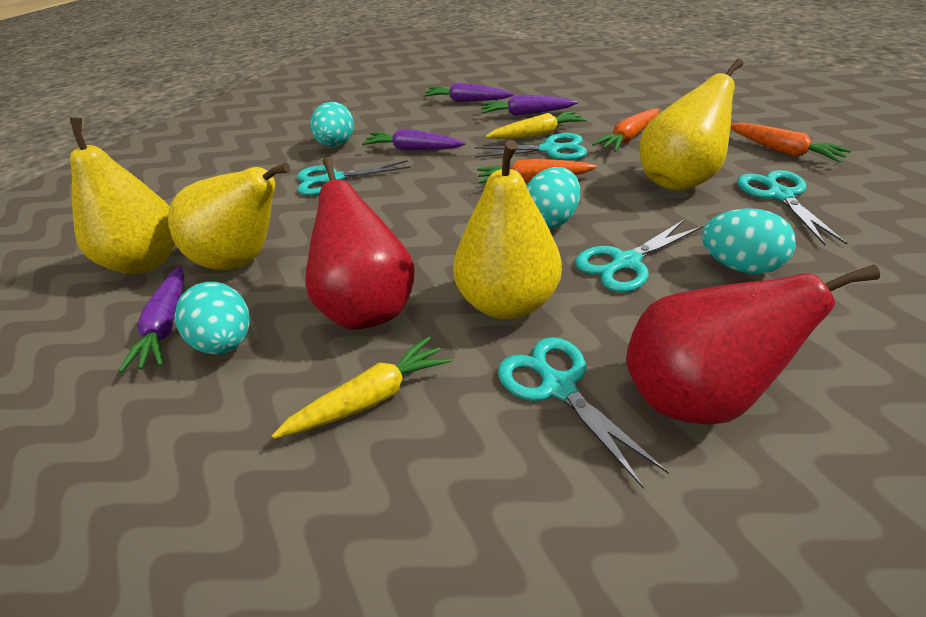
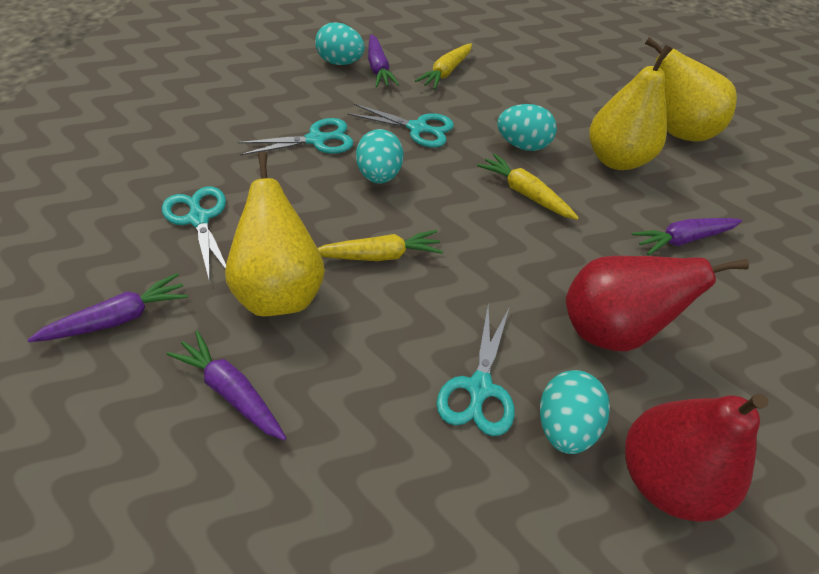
orange carrot: [477,159,597,184] [592,109,659,152] [730,123,852,163] = 3 -> none = 0
turquoise scissors: [297,160,410,196] [475,133,587,160] [498,337,669,489] [575,219,704,292] [737,170,847,245] = 5 -> [162,187,226,282] [238,118,353,155] [347,103,454,147] [436,306,515,436] = 4
yellow carrot: [272,336,451,439] [486,111,587,139] = 2 -> [318,230,443,261] [415,43,472,89] [477,153,579,220] = 3
yellow pear: [69,117,175,274] [168,163,291,270] [453,140,562,319] [640,59,743,191] = 4 -> [225,151,325,316] [589,45,673,170] [645,37,737,141] = 3

